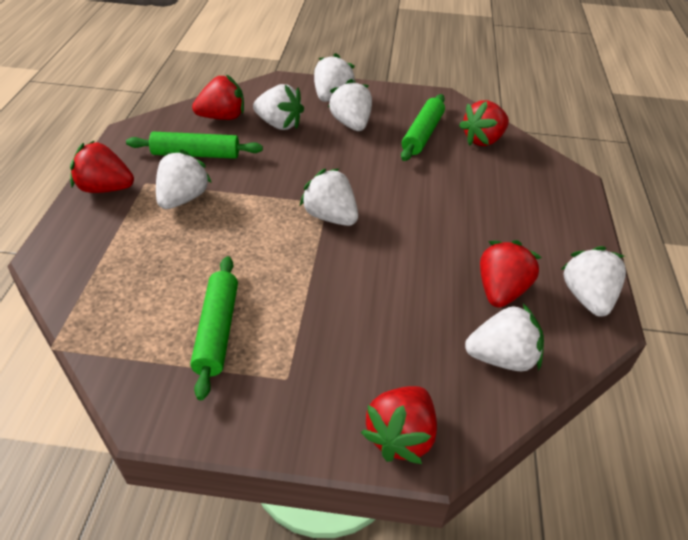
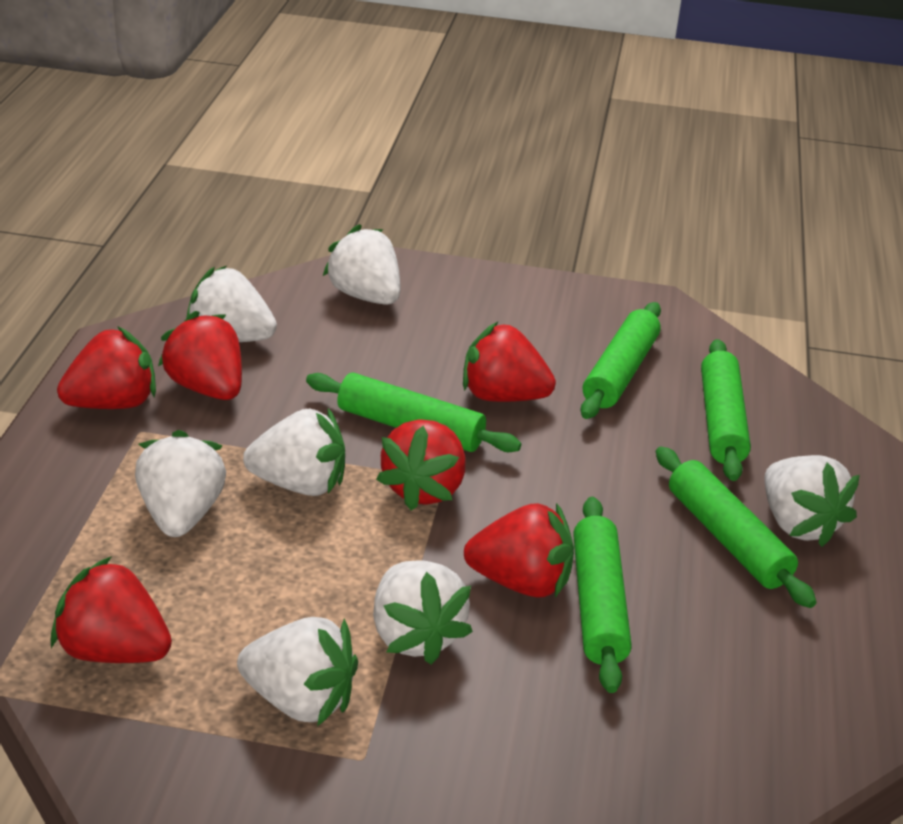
green rolling pin: [126,132,263,159] [190,256,238,400] [401,94,445,161] = 3 -> [306,373,521,452] [573,497,632,693] [580,302,661,419] [656,447,816,608] [701,339,751,481] = 5
red strawberry: [70,140,134,193] [192,75,244,120] [361,386,437,464] [459,100,509,146] [480,240,542,308] = 5 -> [51,556,172,663] [57,326,156,409] [158,311,242,400] [376,419,466,510] [463,321,556,402] [464,503,574,598] = 6

